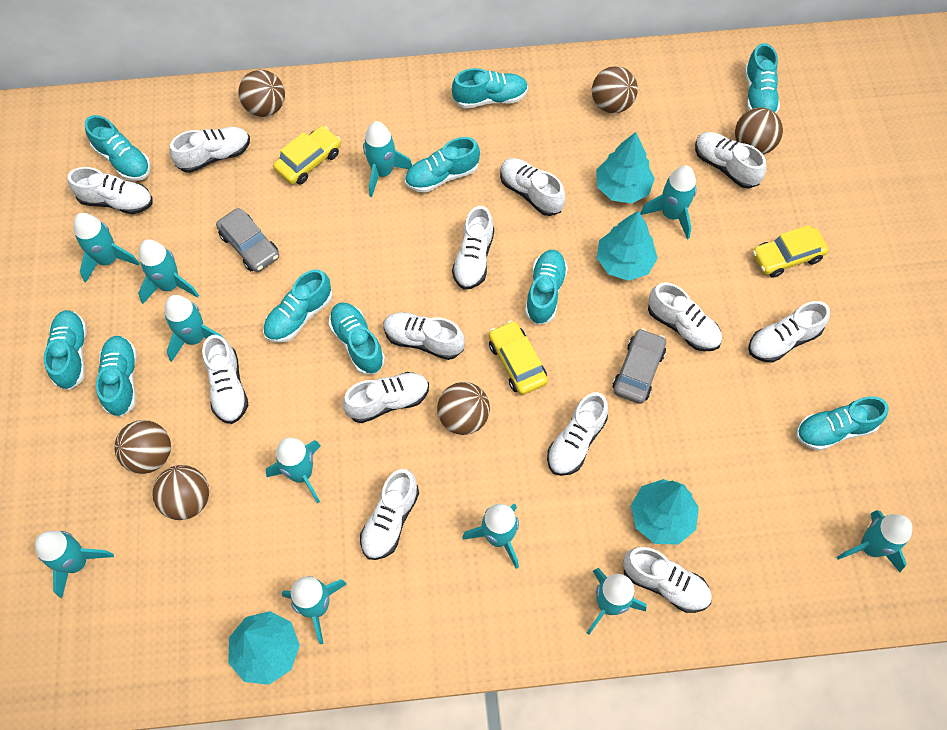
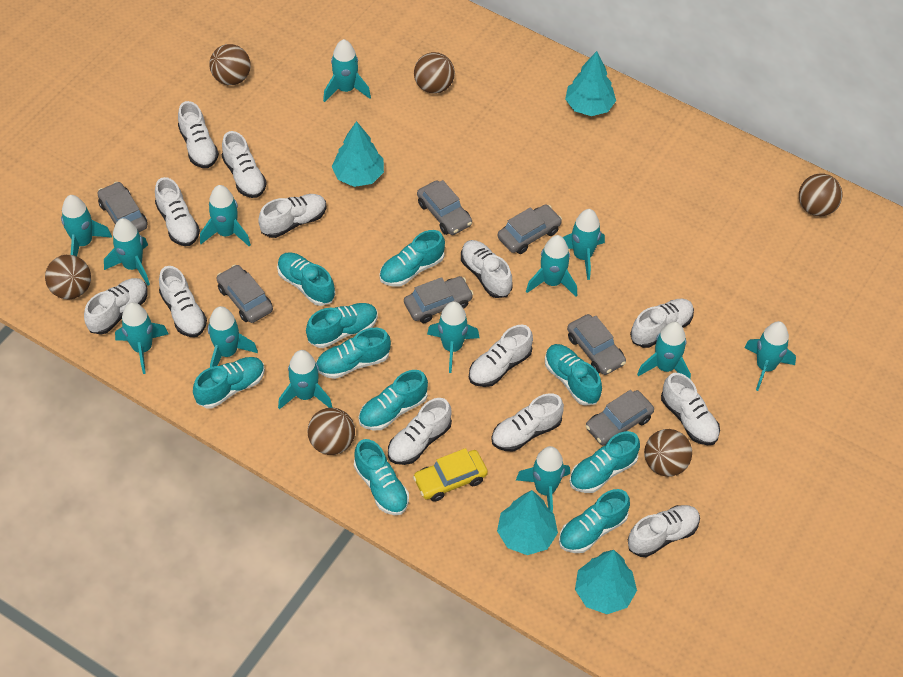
grey car: [216,208,279,272] [613,328,666,404] = 2 -> [97,182,148,232] [216,265,273,323] [404,276,473,323] [417,180,472,235] [498,204,562,254] [567,314,626,375] [586,390,654,445] = 7
turquoise rocket: [35,530,114,598] [74,213,140,283] [138,239,199,304] [164,295,222,362] [266,437,321,504] [282,576,347,644] [363,121,412,197] [463,503,519,569] [587,568,647,635] [640,165,697,239] [837,510,912,572] = 11 -> [61,195,112,256] [104,218,150,285] [115,302,168,374] [200,185,251,246] [208,306,258,367] [278,350,332,409] [323,39,371,102] [427,301,480,373] [516,446,570,513] [526,235,577,297] [563,209,605,280] [637,321,691,379] [744,321,796,391] = 13
yellow car: [273,126,341,185] [489,321,548,395] [752,225,829,278] = 3 -> [413,448,488,502] = 1

